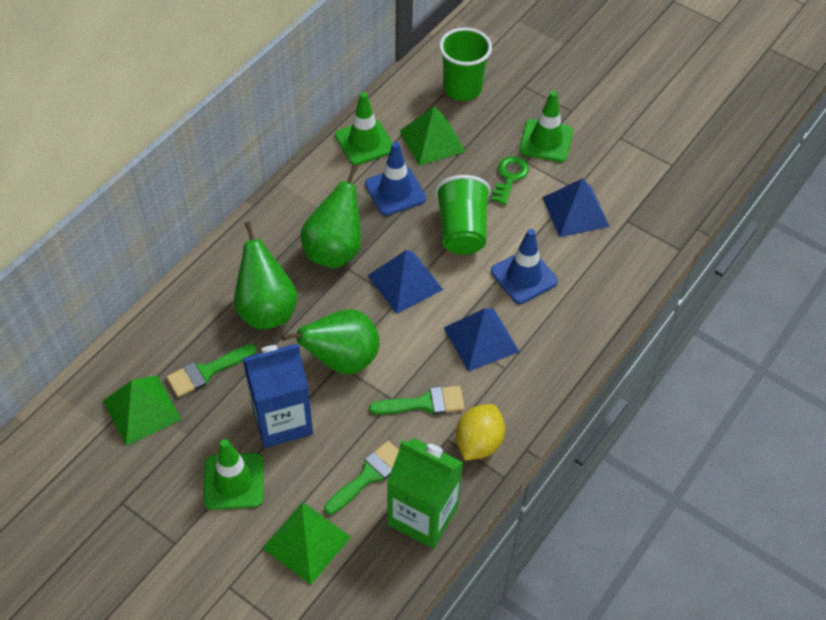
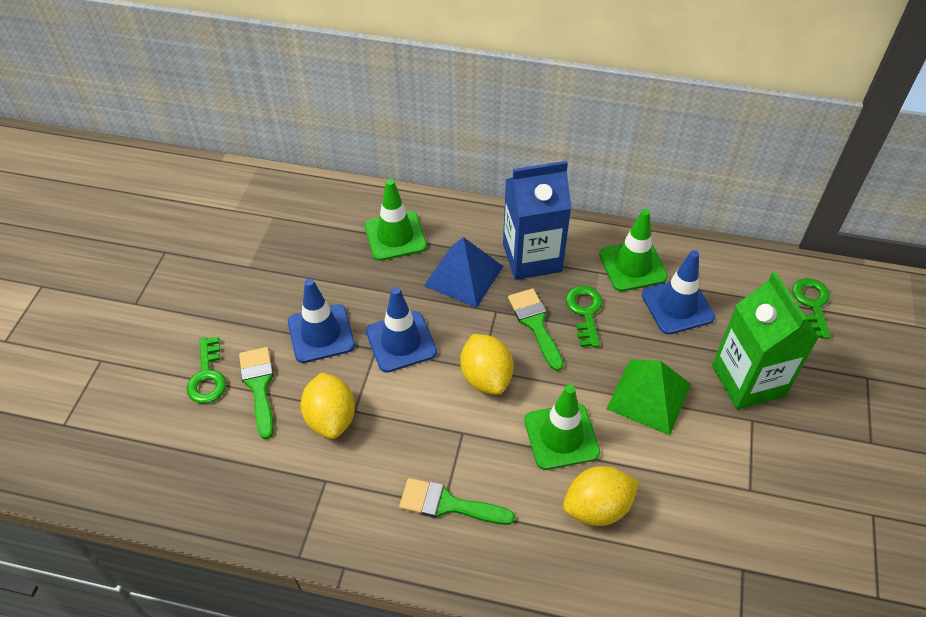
blue pyramid: [368,250,443,314] [444,308,519,372] [542,178,610,237] = 3 -> [424,237,503,308] = 1
blue traffic cone: [365,142,426,215] [491,229,558,304] = 2 -> [288,279,355,363] [366,287,437,373] [642,250,715,334] = 3
green cup: [435,175,491,255] [439,27,492,101] = 2 -> none = 0
green key: [491,156,529,205] = 1 -> [187,337,226,404] [566,286,603,347] [792,278,831,339] = 3
green pear: [234,221,298,330] [281,309,380,374] [301,165,361,268] = 3 -> none = 0
green pyramid: [103,375,182,446] [262,502,351,585] [400,106,466,166] = 3 -> [607,360,691,435] = 1
yellow lemon: [456,404,505,460] = 1 -> [300,372,355,439] [460,334,513,395] [563,466,639,526] = 3

